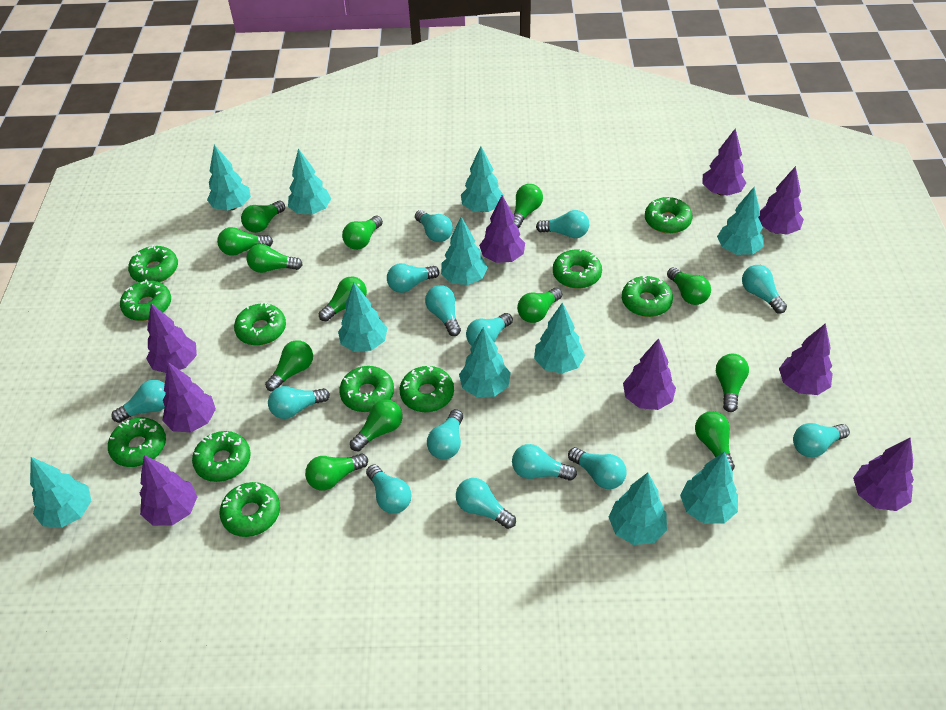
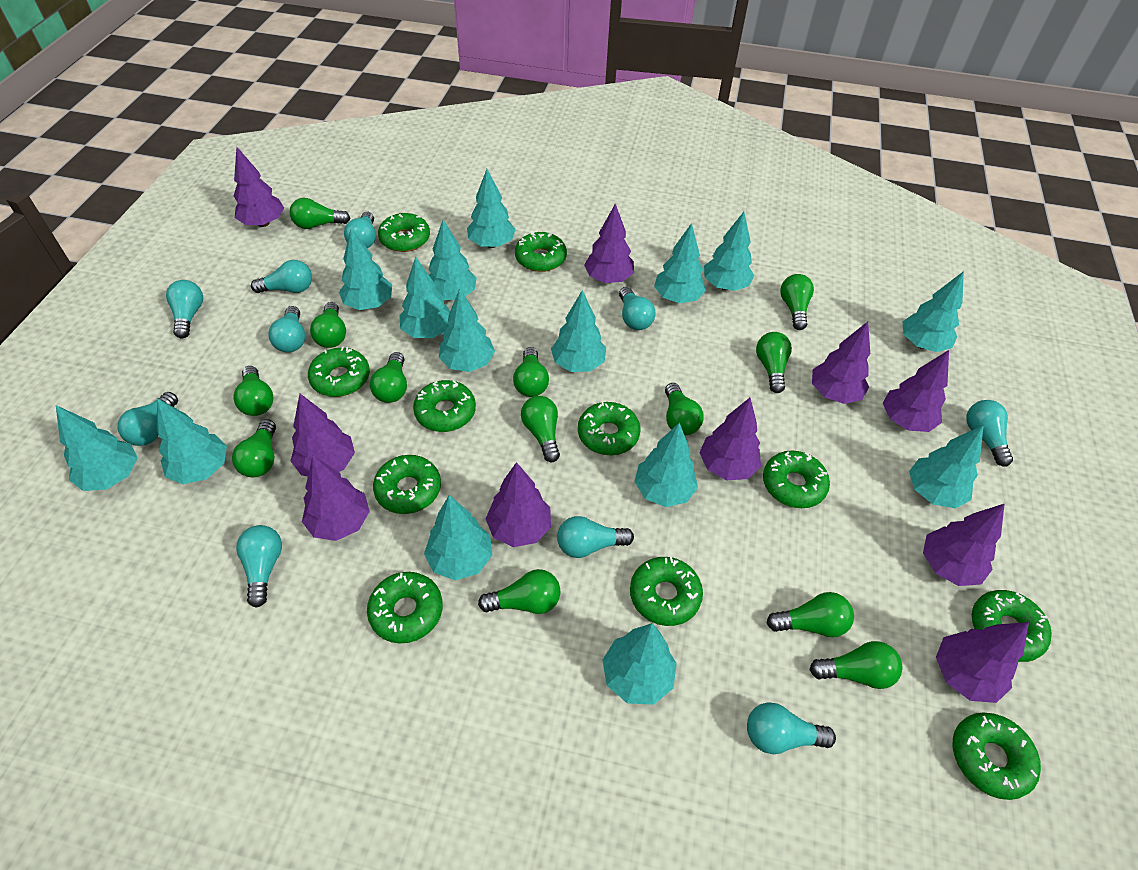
purple tree: [139,455,197,526] [146,304,197,373] [162,362,216,432] [479,195,525,263] [623,338,676,410] [702,128,746,196] [758,166,804,235] [779,323,833,395] [853,438,914,511] = 9 -> [234,147,284,227] [290,394,355,476] [302,456,370,541] [486,462,551,547] [584,204,634,283] [699,398,761,480] [812,322,870,404] [883,350,949,432] [923,504,1005,586] [936,622,1029,703] = 10
turquoise light bulb: [111,380,166,423] [268,386,330,419] [366,464,412,514] [387,263,439,293] [415,210,453,242] [425,285,461,336] [427,409,463,459] [456,478,516,529] [466,313,513,346] [512,444,577,481] [536,210,589,238] [568,447,627,489] [742,265,787,313] [793,423,850,458] = 14 -> [118,392,178,446] [166,280,203,338] [236,525,282,608] [251,260,312,293] [268,306,305,352] [344,211,376,248] [557,516,634,558] [619,287,655,330] [747,702,836,754] [966,400,1013,466] = 10
turquoise tree: [30,457,91,528] [207,145,251,211] [288,148,331,215] [338,283,387,352] [441,217,487,285] [459,327,511,397] [461,146,504,212] [534,302,585,374] [609,472,667,545] [680,451,738,524] [717,187,764,255] = 11 -> [56,405,138,491] [157,398,227,485] [339,229,392,310] [399,257,450,338] [424,495,492,581] [429,220,477,300] [439,288,495,372] [467,169,516,248] [551,290,606,372] [602,623,677,705] [634,422,698,507] [654,223,706,303] [704,212,754,291] [902,271,964,352] [909,425,984,509] = 15

